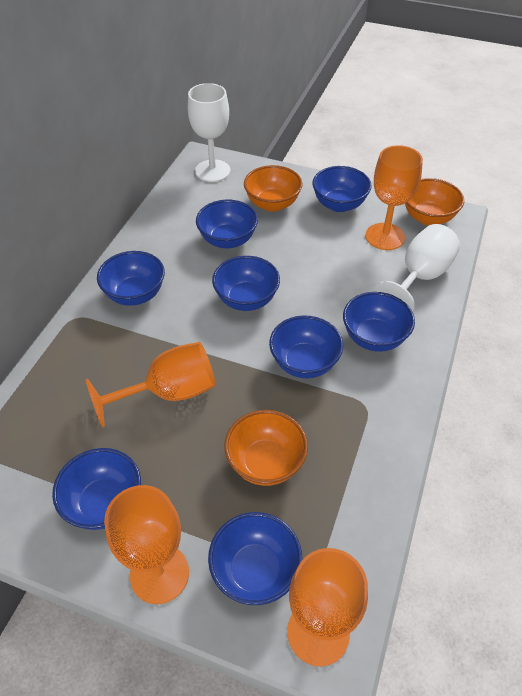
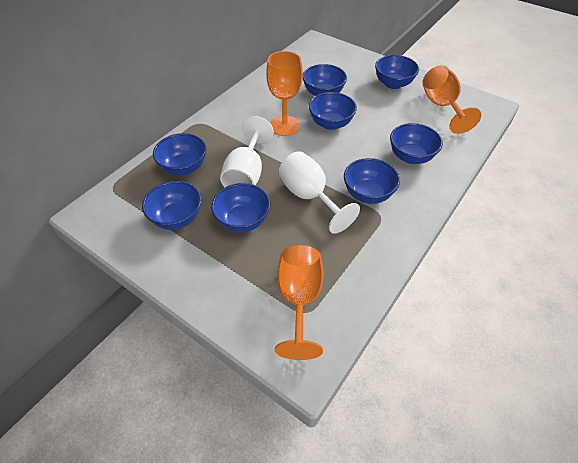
orange bowl: [224,410,308,486] [244,165,302,212] [405,178,464,225] = 3 -> none = 0
orange goblet: [85,342,215,428] [104,485,189,604] [287,548,368,667] [366,145,423,250] = 4 -> [266,51,303,136] [275,245,324,360] [422,65,481,134] = 3

